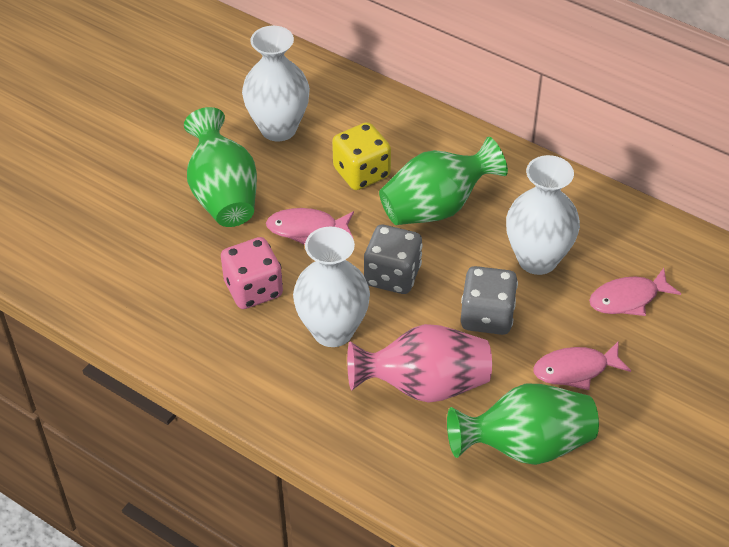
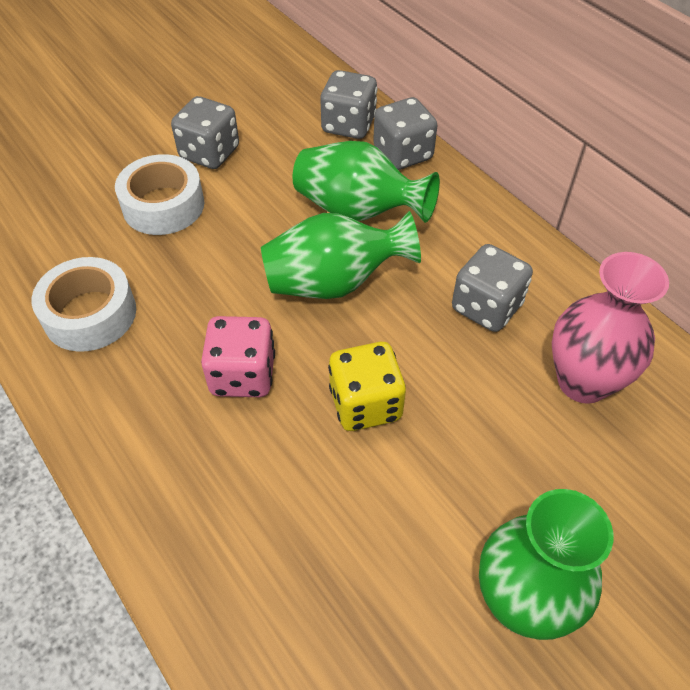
grey dice: [364,225,423,294] [461,266,518,335] = 2 -> [171,96,239,169] [320,70,377,139] [373,97,438,170] [452,244,533,332] = 4
pink fish: [266,208,354,245] [533,342,631,390] [589,268,681,316] = 3 -> none = 0
white tape: none = 0 -> [32,257,136,352] [115,154,204,235] = 2
white vase: [242,26,310,141] [293,227,370,347] [506,155,580,275] = 3 -> none = 0

